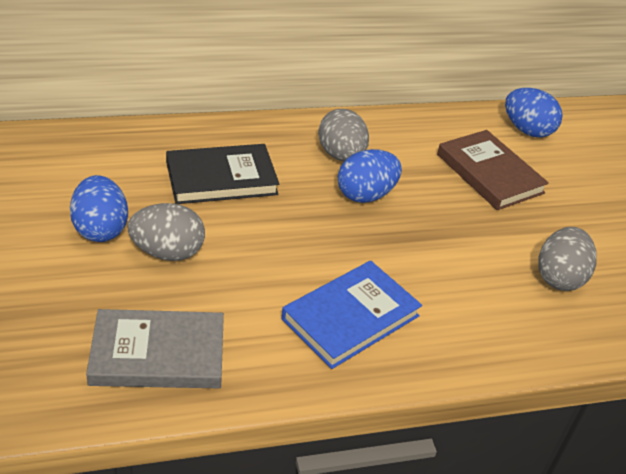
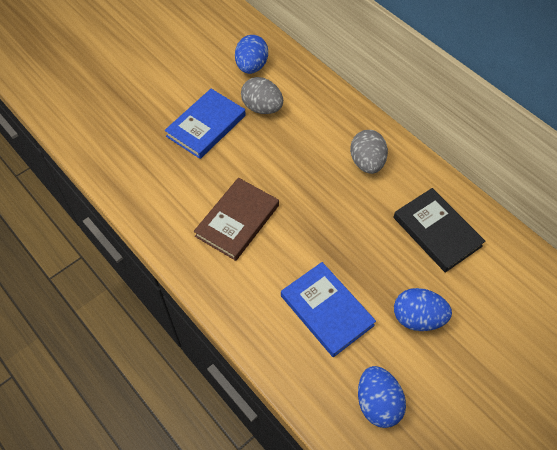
blue book: [281,261,422,369] = 1 -> [165,89,246,159] [281,262,376,357] = 2
grey book: [86,309,224,388] = 1 -> none = 0
grey egg: [128,203,205,261] [318,109,369,162] [538,227,597,291] = 3 -> [241,77,283,114] [350,130,388,174] = 2

